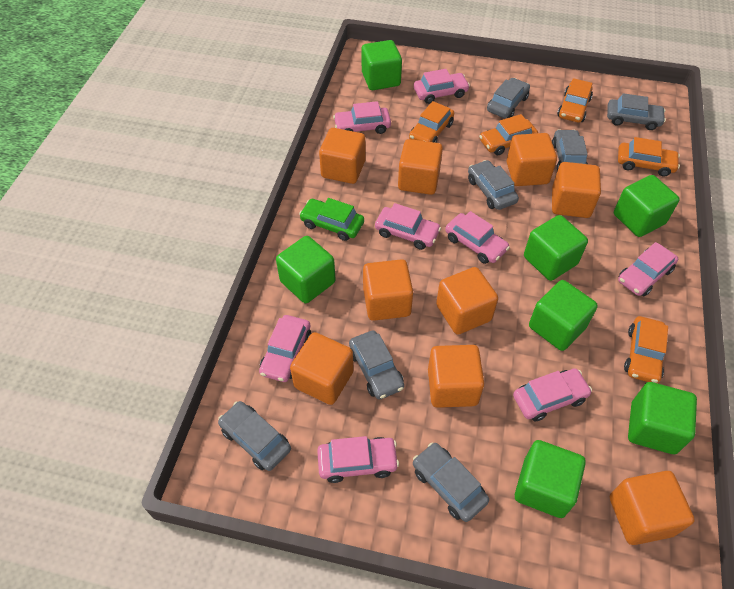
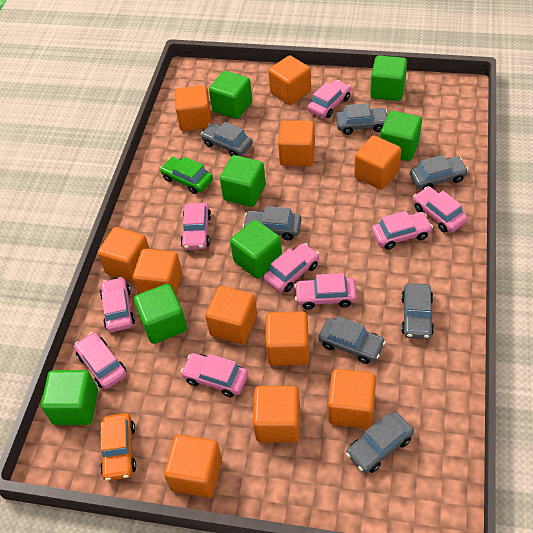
orange car: [409,101,454,143] [479,114,538,155] [557,78,593,123] [618,137,680,177] [624,316,668,383] = 5 -> [100,413,136,481] = 1
orange cube: [290,332,354,405] [319,128,365,184] [363,259,413,321] [398,139,443,195] [428,345,484,408] [436,267,498,335] [507,133,557,186] [552,162,601,218] [610,471,695,545] = 9 -> [98,227,149,282] [133,249,183,295] [164,435,222,498] [175,85,212,131] [205,286,257,344] [253,386,300,443] [265,311,309,366] [268,55,311,105] [278,120,315,167] [328,369,376,429] [354,135,401,190] = 11
pink car: [259,315,311,382] [317,436,399,483] [333,101,391,134] [375,203,441,250] [414,69,470,104] [445,211,510,264] [513,368,592,422] [618,242,678,296] = 8 -> [74,332,126,389] [100,277,135,332] [180,203,211,250] [181,353,248,397] [264,243,319,292] [294,273,357,310] [307,80,351,118] [371,211,433,250] [413,187,468,233] = 9

